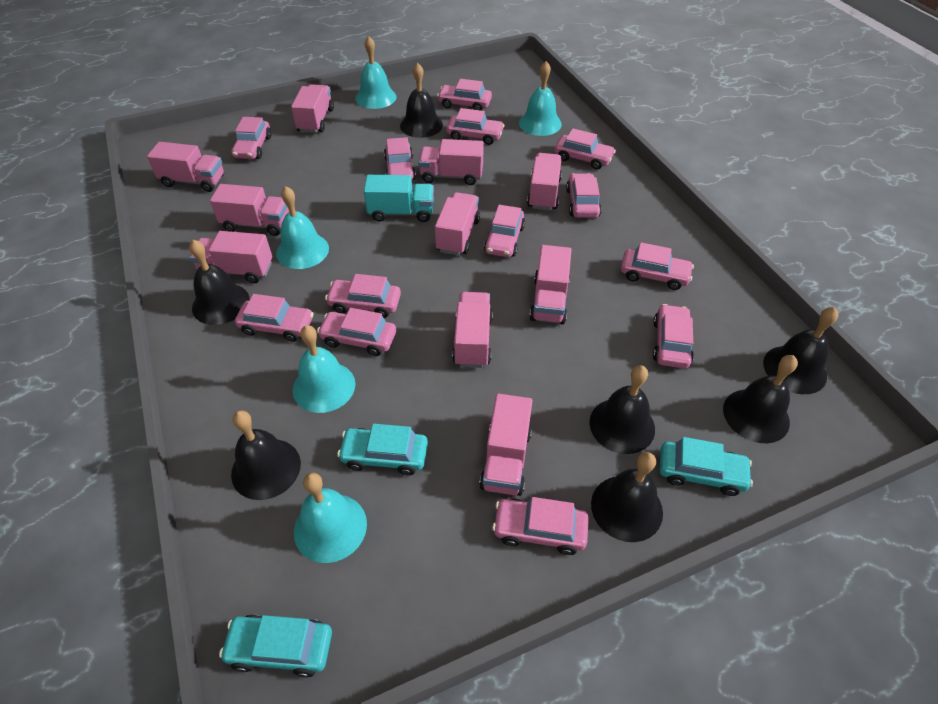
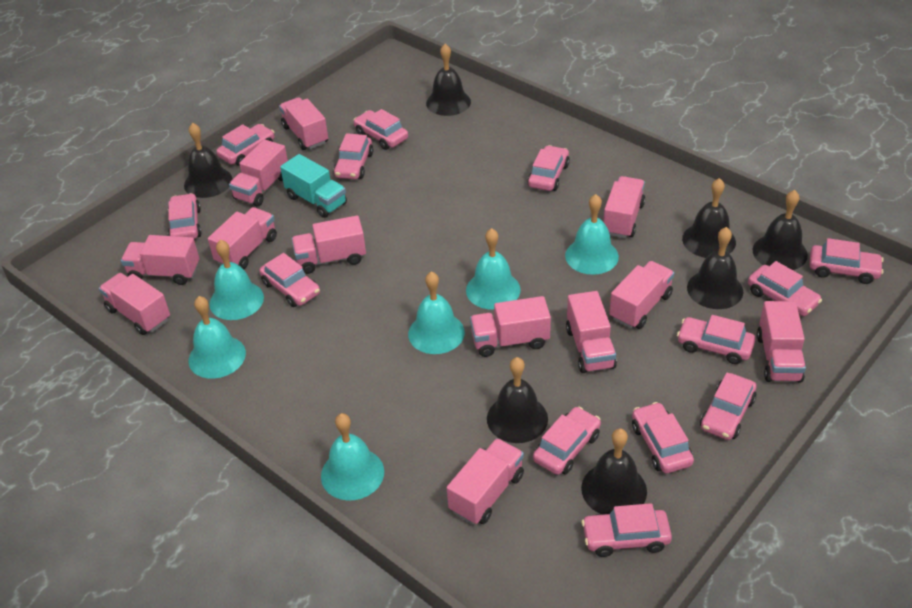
pink truck: [147,142,224,192] [189,231,272,283] [210,184,289,236] [291,84,334,133] [418,139,484,185] [435,192,480,255] [452,292,493,368] [479,394,532,496] [527,153,562,210] [530,245,571,324] = 10 -> [99,273,170,335] [121,235,199,285] [208,207,277,270] [229,139,288,206] [279,97,328,150] [291,216,366,274] [447,438,524,525] [470,296,551,357] [566,291,617,373] [603,176,645,238] [609,261,674,329] [757,301,806,382] = 12
turquoise bell: [276,186,329,269] [293,325,355,413] [294,473,367,563] [356,36,396,109] [519,61,562,136] = 5 -> [189,296,246,379] [209,240,264,320] [321,413,384,501] [408,271,465,354] [466,228,521,310] [565,194,619,275] = 6
turquoise car: [219,614,332,678] [337,424,428,475] [660,437,753,496] = 3 -> none = 0

